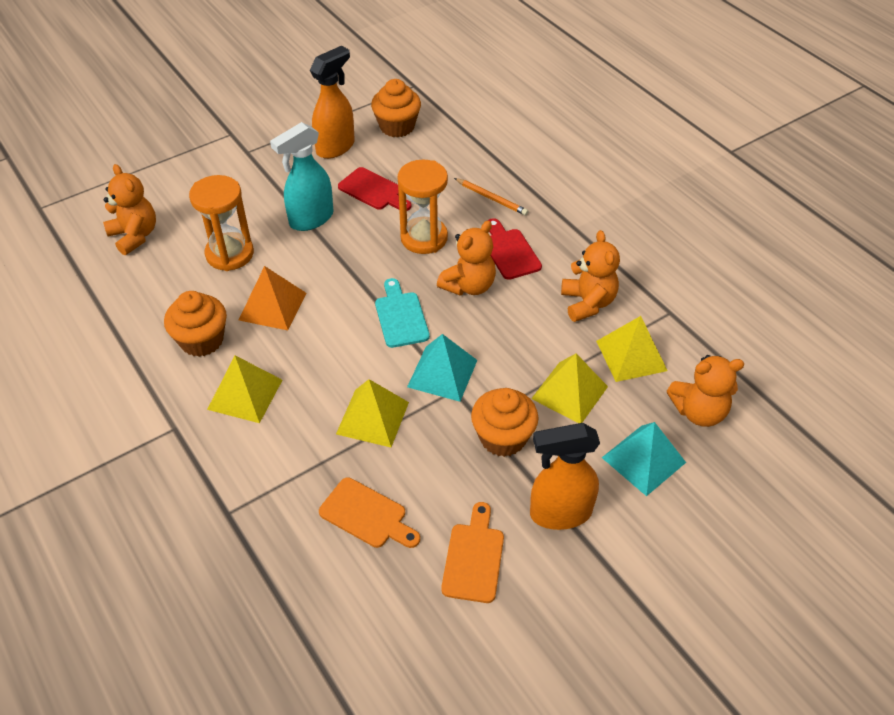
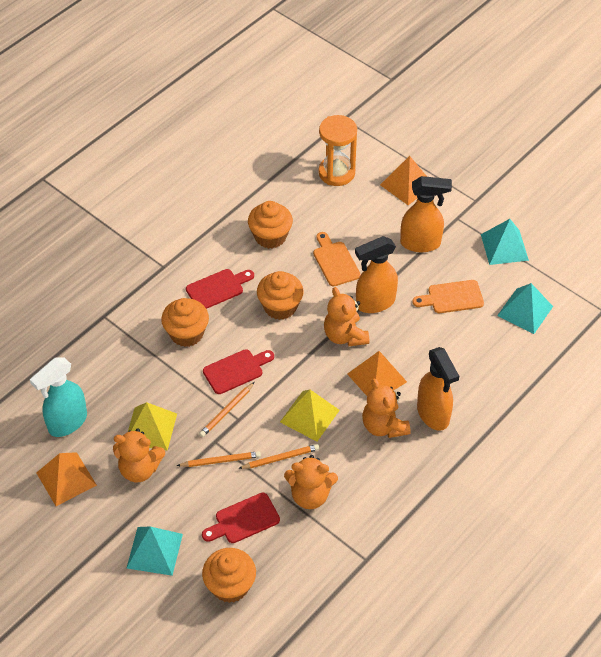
orange cupcake: [164,291,227,357] [371,79,421,137] [471,388,538,457] = 3 -> [161,298,209,347] [202,548,256,603] [248,201,293,249] [257,271,303,320] = 4
orange hourglass: [189,175,254,271] [397,160,448,254] = 2 -> [318,115,357,186] = 1
orange pencil: [454,178,528,216] = 1 -> [176,451,261,467] [199,382,255,437] [238,444,319,469] = 3
orange pyramid: [239,266,306,330] = 1 -> [36,452,97,506] [347,351,407,396] [380,156,427,205] = 3
orange spray bottle: [310,46,355,159] [530,423,600,530] = 2 -> [355,236,398,313] [400,176,452,252] [417,347,459,431] = 3
red cutting board: [338,167,411,211] [487,218,542,280] = 2 -> [186,269,254,309] [202,493,280,543] [203,349,274,394] = 3
turquoise cutting board: [375,278,430,348] = 1 -> none = 0
turquoise pyramid: [407,334,477,402] [602,422,686,496] = 2 -> [127,527,183,576] [481,219,529,265] [497,283,553,334] = 3
yellow pyramid: [207,355,282,423] [336,379,409,447] [531,353,608,423] [596,316,668,382] = 4 -> [128,402,177,451] [280,389,340,441] = 2

